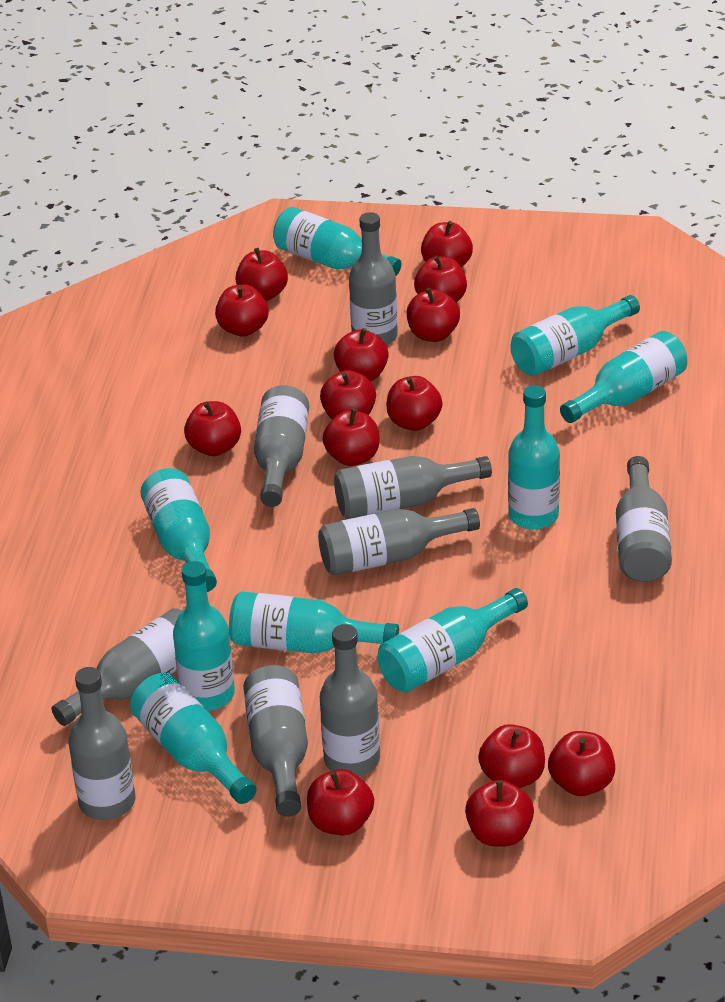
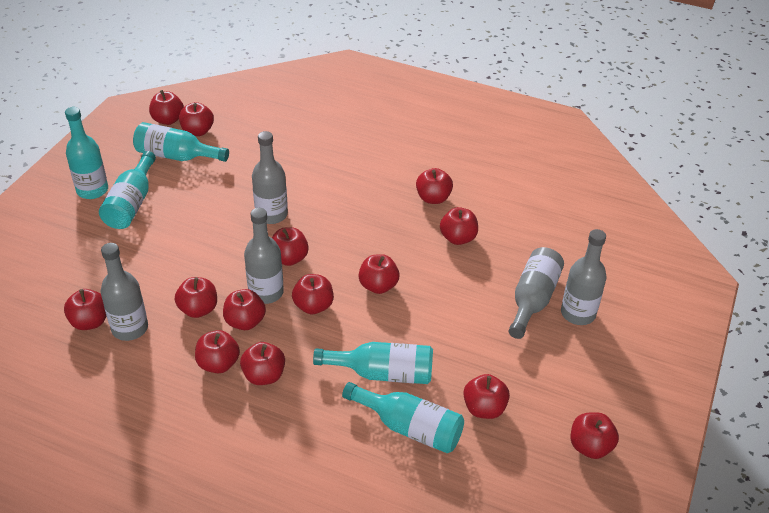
grey bottle: [52,608,183,726] [68,667,135,820] [243,665,308,817] [254,385,309,507] [318,508,480,575] [320,624,380,776] [334,456,492,519] [349,212,398,345] [616,456,672,582] = 9 -> [101,243,148,341] [244,208,284,304] [252,131,288,224] [509,247,564,339] [561,229,607,325] = 5
turquoise bottle: [130,673,257,804] [140,468,217,592] [173,561,235,711] [229,591,399,654] [273,207,401,276] [377,588,528,693] [508,385,560,530] [510,295,640,376] [560,331,687,423] = 9 -> [65,107,108,199] [99,151,156,229] [133,122,229,162] [313,342,433,384] [342,382,464,453] = 5

